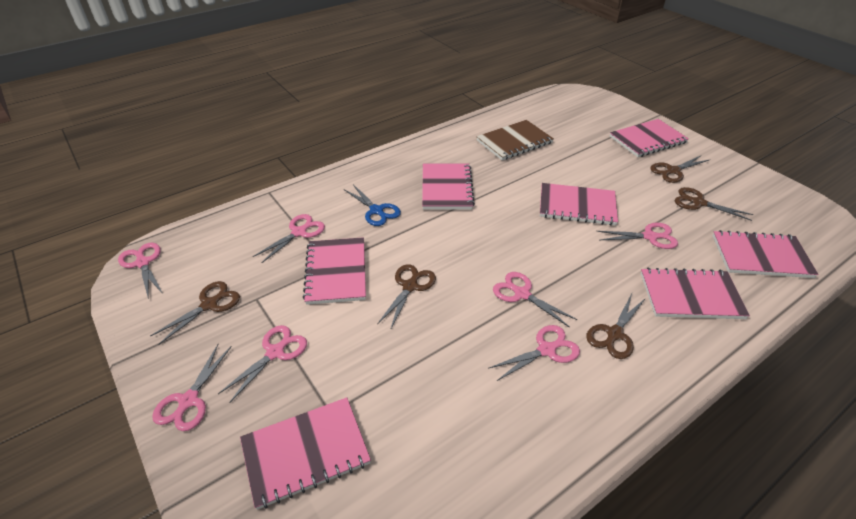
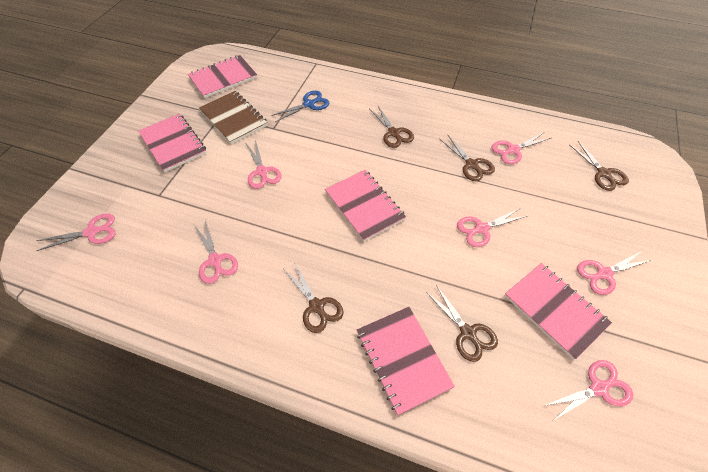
pink notebook: [240,397,371,510] [303,237,366,305] [422,163,475,210] [540,183,618,226] [610,119,689,157] [641,268,750,319] [713,230,818,278] = 7 -> [138,114,207,172] [188,55,257,98] [325,170,406,242] [357,307,455,415] [505,263,612,360] = 5

